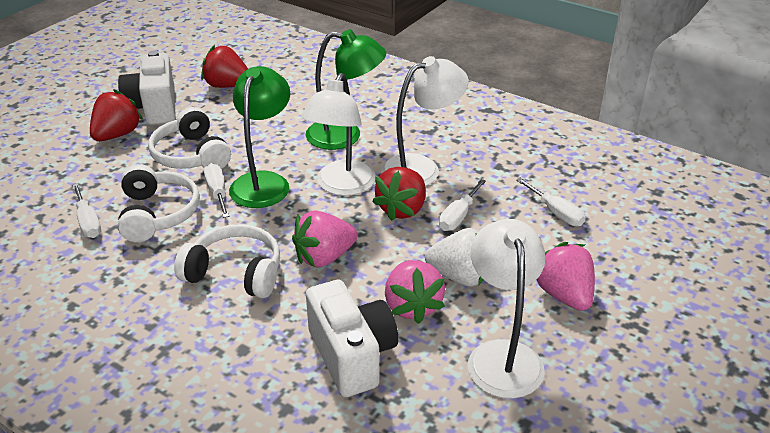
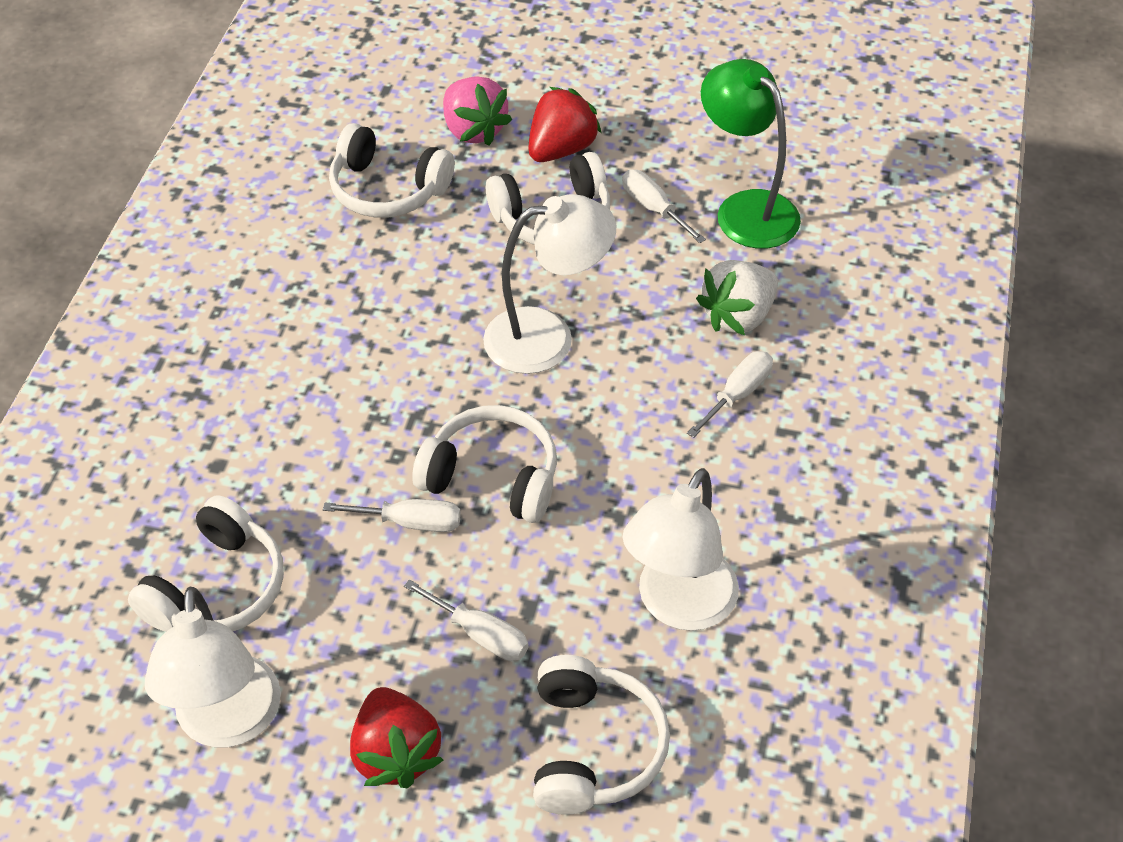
green lamp: [229,66,290,208] [306,29,386,150] = 2 -> [701,59,801,249] = 1
pink strawberry: [292,210,358,267] [385,260,445,324] [537,242,595,311] = 3 -> [443,76,512,146] = 1
red strawberry: [90,89,143,141] [201,45,248,88] [372,167,426,221] = 3 -> [350,687,444,789] [528,87,602,162] = 2
white camera: [118,51,176,125] [306,280,398,397] = 2 -> none = 0
white headphones: [118,164,200,242] [148,107,231,169] [174,224,280,298] = 3 -> [128,495,284,632] [329,123,455,217] [412,405,557,523] [486,152,610,245] [533,655,670,815] = 5

